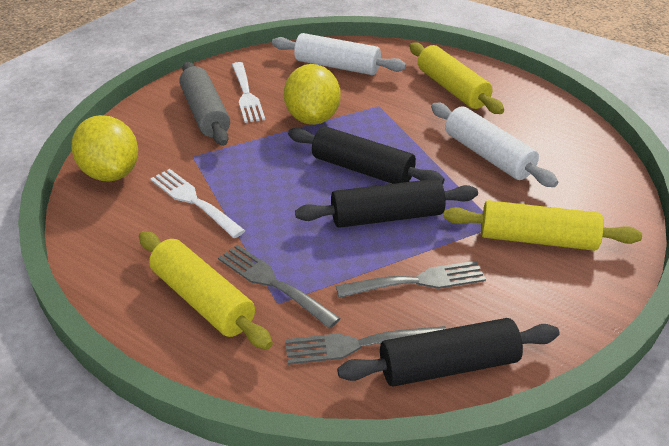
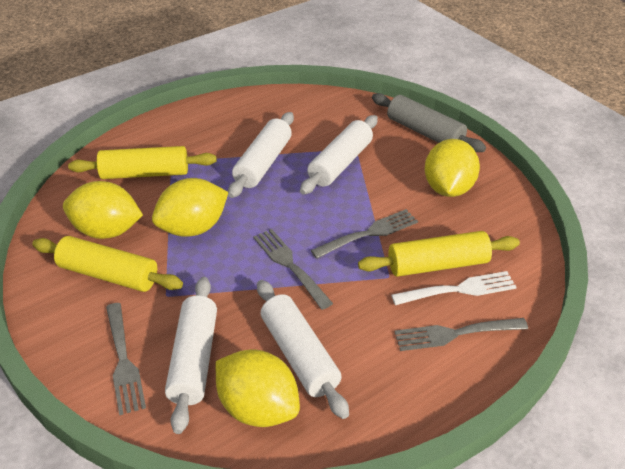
black rolling pin: [288,126,444,185] [295,179,478,228] [337,318,559,386] = 3 -> none = 0
grey fork: [218,244,340,329] [285,326,446,365] [336,261,486,298] = 3 -> [106,303,146,415] [253,229,333,310] [311,209,418,259] [395,318,528,351] = 4
white fork: [150,169,245,238] [232,62,265,123] = 2 -> [391,271,517,305] = 1
white rolling pin: [272,33,406,75] [431,103,558,187] = 2 -> [165,277,217,434] [228,112,294,198] [257,280,349,419] [300,115,378,194] = 4
yellow lemon: [71,115,138,181] [284,64,341,125] = 2 -> [63,181,143,239] [152,178,229,237] [215,349,300,427] [425,139,480,197] = 4

